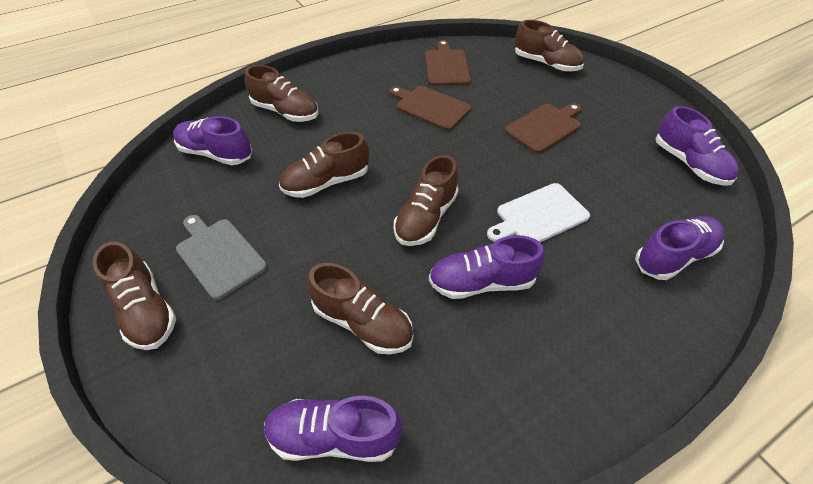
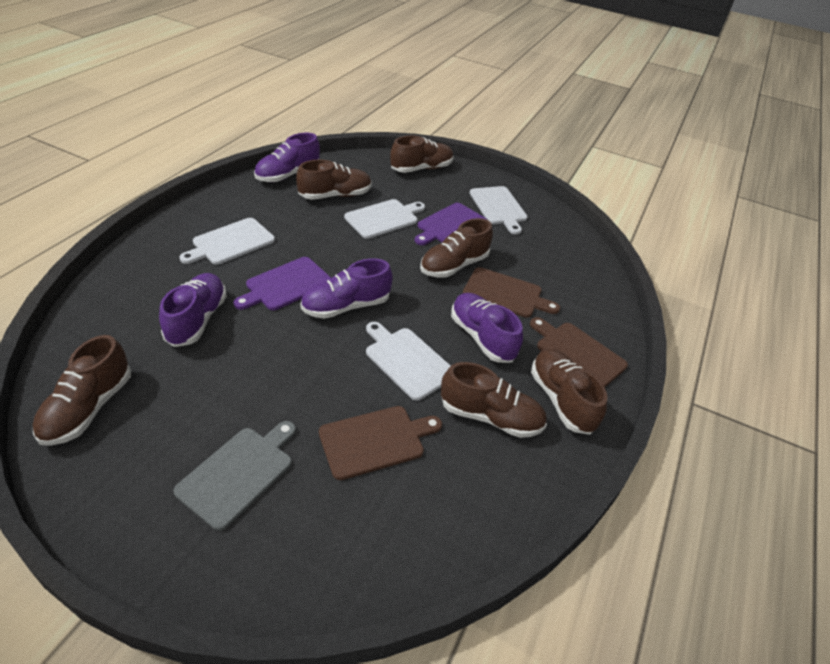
purple cutting board: none = 0 -> [233,257,331,310] [415,203,487,245] = 2
purple shoe: [173,116,252,165] [264,396,403,462] [429,235,545,299] [635,216,725,280] [655,106,739,186] = 5 -> [159,273,227,347] [254,133,320,182] [300,258,393,319] [451,293,523,363] = 4
white cutting board: [487,183,590,242] = 1 -> [179,218,275,264] [344,199,425,239] [366,322,451,401] [470,186,528,234] = 4

